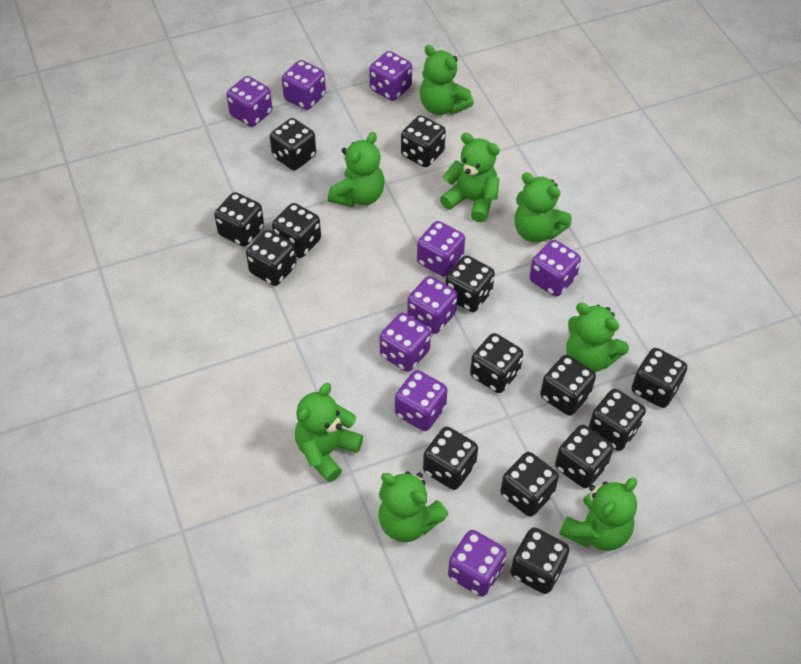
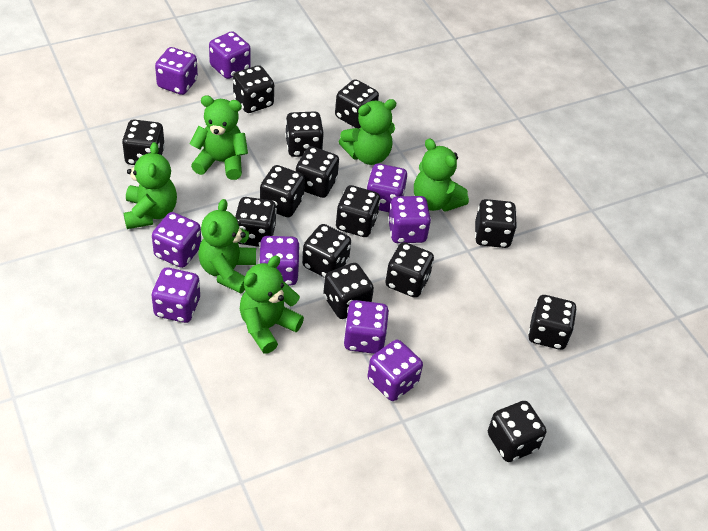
green teddy bear: [295,383,363,483] [328,132,385,207] [378,471,448,542] [420,45,473,115] [440,133,500,222] [514,173,572,242] [559,478,637,551] [566,303,629,372] = 8 -> [124,142,177,229] [189,95,248,180] [198,199,256,294] [240,256,304,354] [339,99,396,165] [414,138,469,212] = 6

